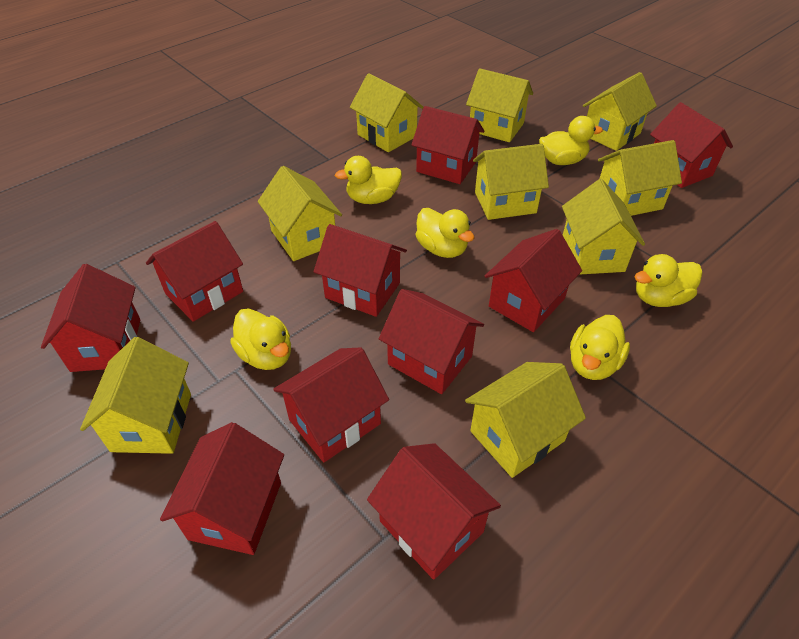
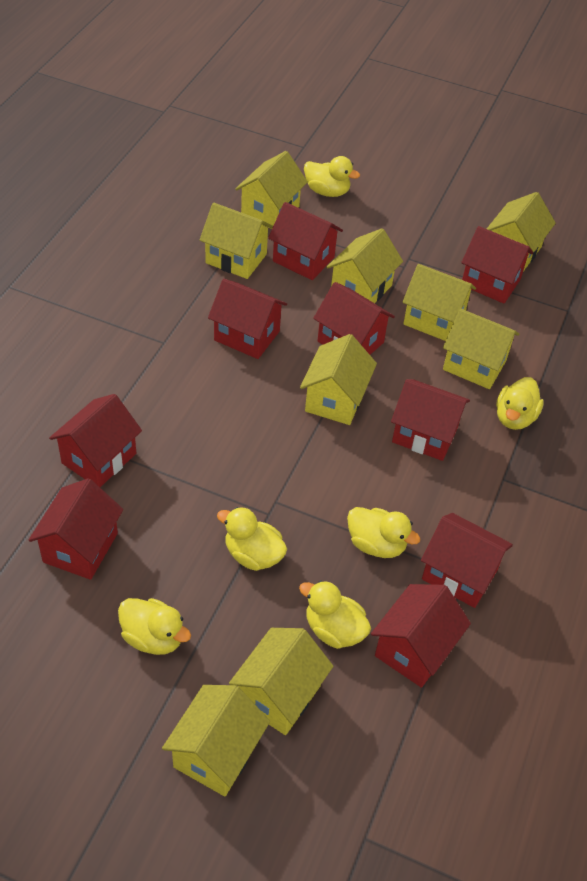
red house: [41,264,140,372] [146,221,243,322] [160,422,284,555] [273,348,389,463] [314,224,407,317] [367,443,501,580] [379,289,484,394] [411,106,485,184] [485,229,582,332] [650,102,733,188] = 10 -> [29,478,123,580] [49,394,142,487] [208,279,287,359] [268,202,343,280] [313,282,395,355] [371,584,471,688] [391,379,470,461] [421,513,513,608] [461,226,533,304] = 9

